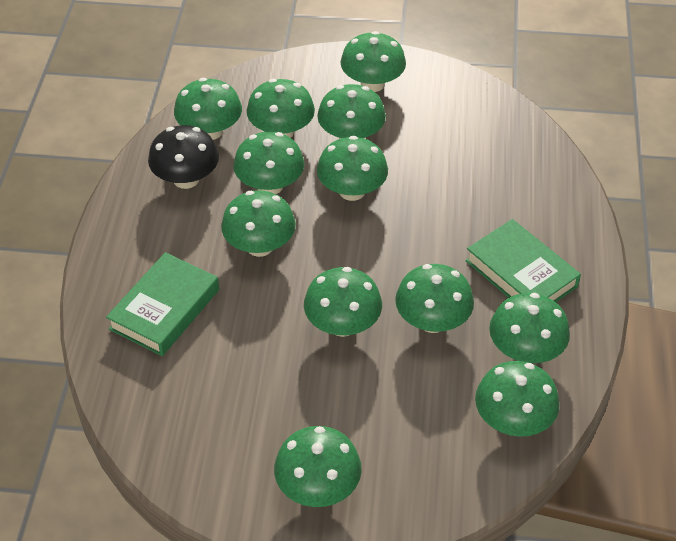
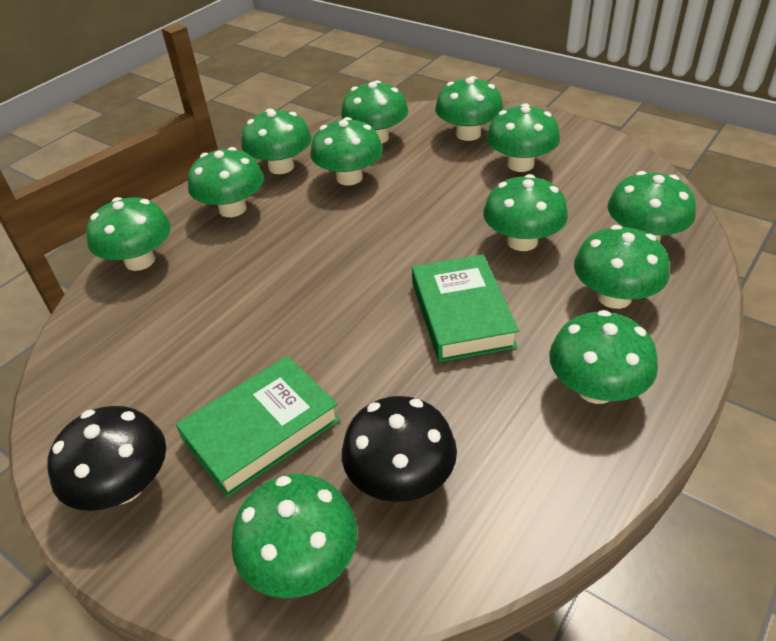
black mushroom: [148,125,219,189] = 1 -> [47,406,166,511] [342,396,457,502] = 2

